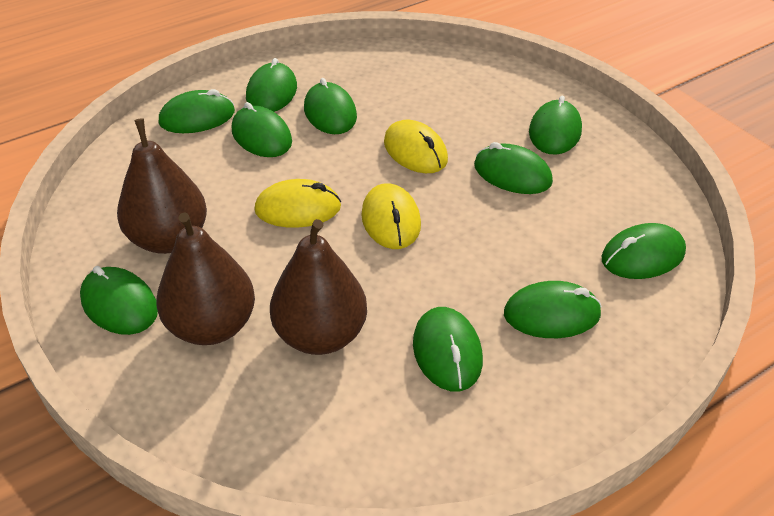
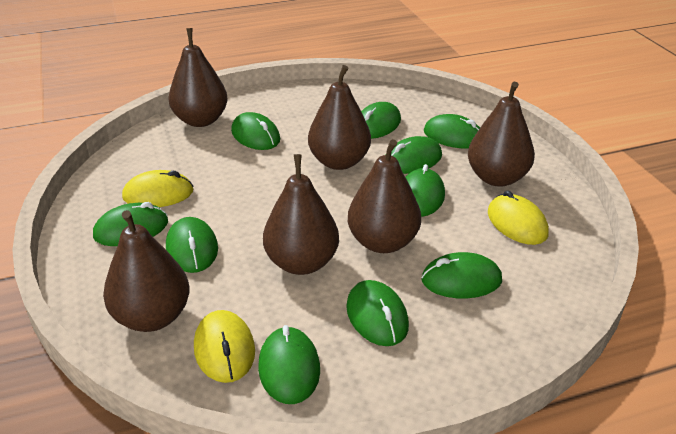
brown pear: [117,118,207,254] [157,212,255,345] [270,219,367,355] = 3 -> [103,210,190,332] [168,28,227,127] [263,154,339,275] [308,65,371,170] [348,139,421,253] [468,82,535,187] = 6

